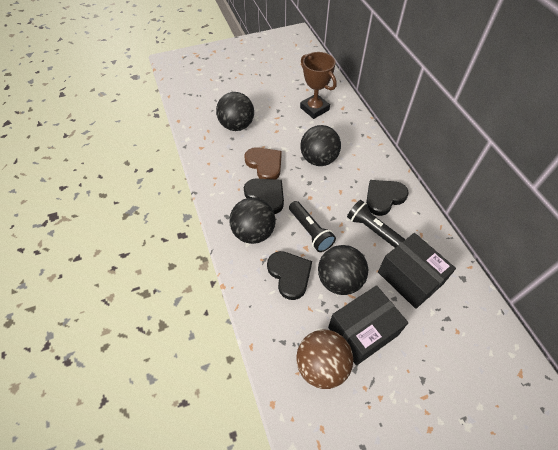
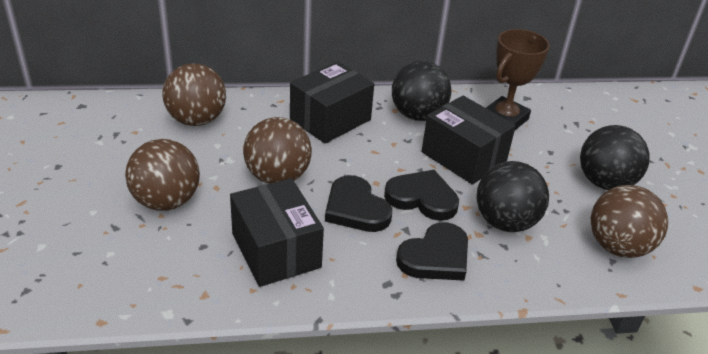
black ball: [216,92,254,131] [229,198,276,244] [300,125,341,166] [318,245,368,295] = 4 -> [392,61,452,121] [476,161,549,232] [580,125,650,190] = 3
black box: [328,285,408,366] [378,233,456,309] = 2 -> [230,178,324,287] [290,61,374,144] [421,96,516,185] = 3
black flashlight: [289,201,336,252] [347,200,405,248] = 2 -> none = 0
brown ball: [296,330,353,389] = 1 -> [125,139,200,211] [162,64,226,126] [243,117,312,184] [591,185,668,258] = 4
brown heart: [245,147,282,179] = 1 -> none = 0

